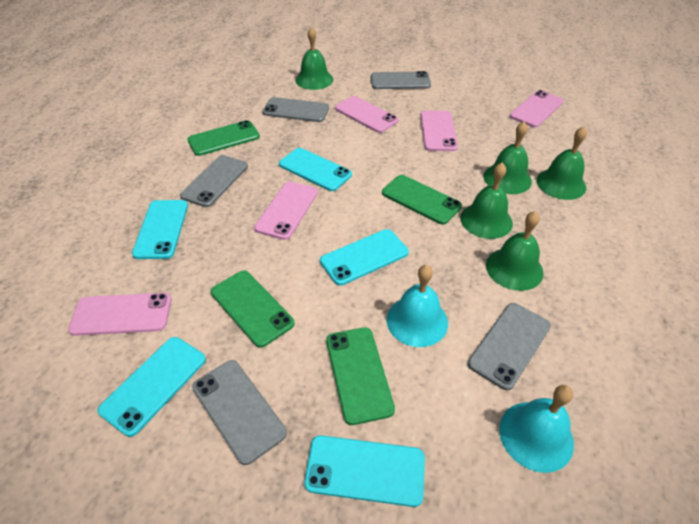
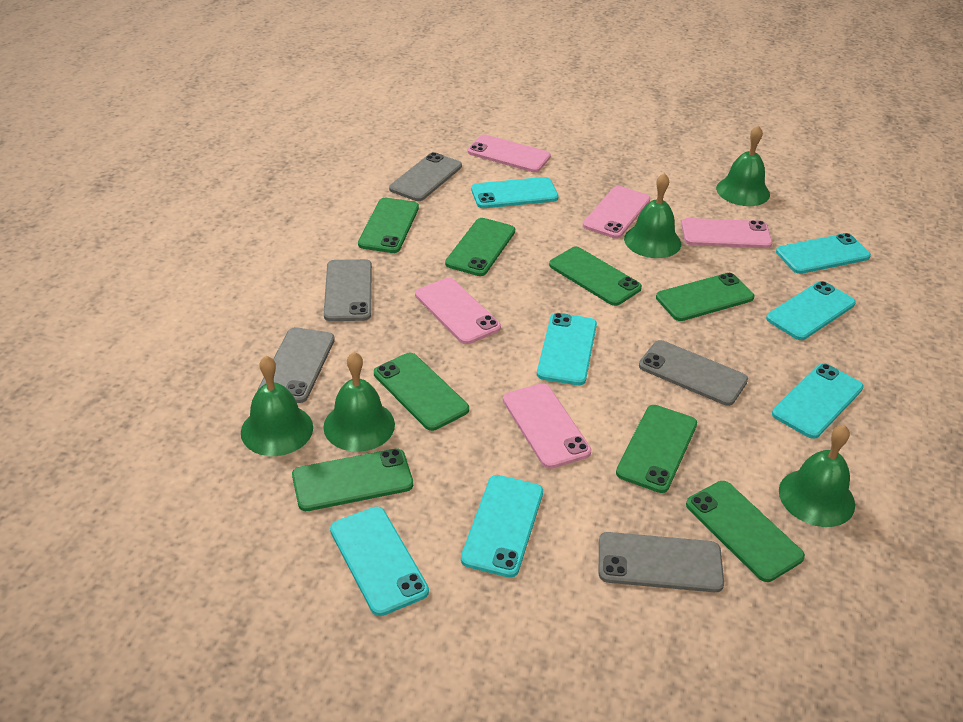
green phone: [188,120,260,156] [211,270,295,348] [326,327,395,425] [382,175,462,225] = 4 -> [292,448,413,511] [358,198,419,253] [374,353,469,431] [445,218,515,276] [549,247,642,306] [616,405,697,493] [656,273,754,321] [686,481,805,582] = 8
turquoise bell: [387,265,448,347] [499,385,574,473] = 2 -> none = 0
turquoise phone: [98,337,206,437] [132,200,188,259] [279,148,352,191] [304,435,425,507] [320,229,409,286] = 5 -> [330,507,429,616] [461,475,543,578] [471,177,558,208] [537,313,597,385] [766,281,856,340] [772,363,863,439] [776,233,871,274] = 7

